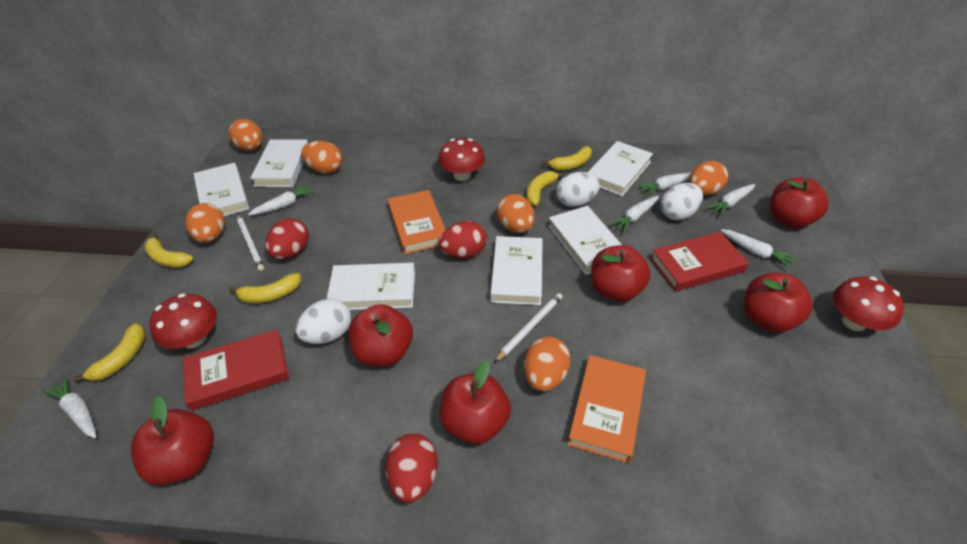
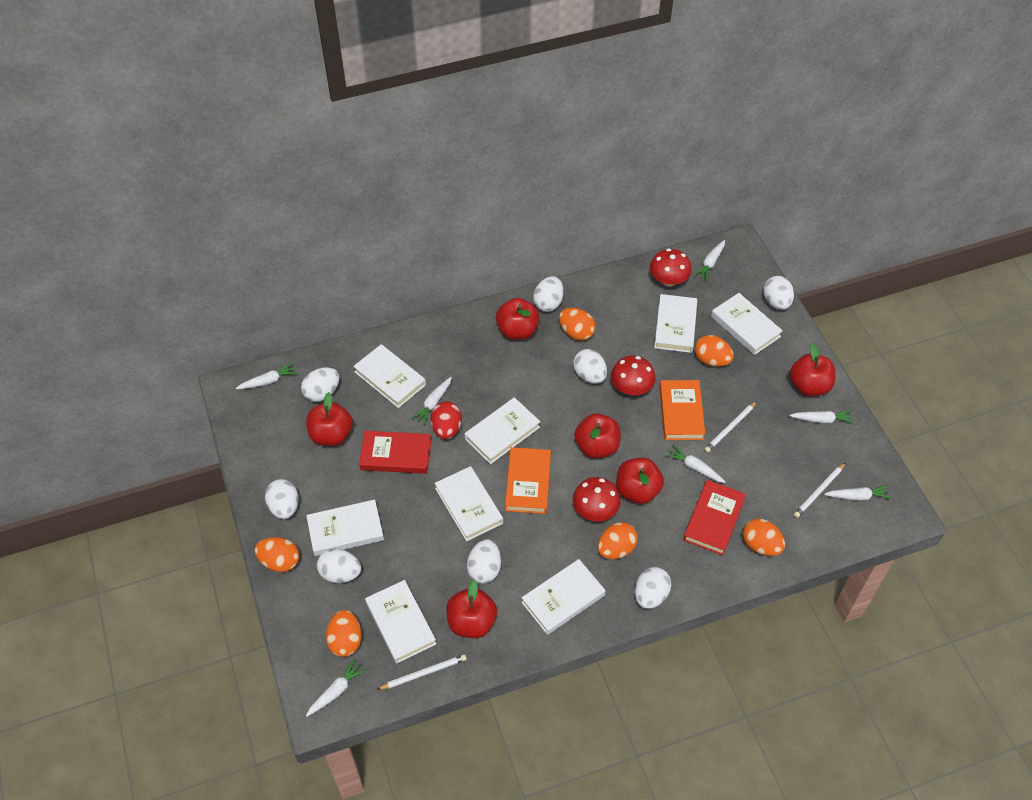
red egg: [265,218,309,259] [385,433,438,503] [439,221,487,258] = 3 -> [430,401,462,439] = 1
white book: [193,163,249,216] [250,139,308,187] [326,263,415,310] [490,236,543,305] [548,206,622,275] [587,141,653,196] = 6 -> [306,499,384,556] [353,344,426,408] [365,580,436,664] [435,466,503,541] [465,397,540,464] [521,559,605,635] [654,294,697,353] [711,293,783,355] = 8
white carrot: [43,376,97,438] [248,184,315,216] [610,196,659,233] [636,173,691,196] [706,184,755,217] [720,229,797,269] = 6 -> [236,362,297,389] [306,659,366,717] [411,377,452,425] [665,445,725,483] [694,240,725,281] [790,410,854,423] [824,485,892,501] = 7
white egg: [296,299,351,344] [556,172,600,207] [660,183,703,220] = 3 -> [265,479,299,519] [301,367,339,402] [317,548,361,583] [467,539,501,584] [533,276,563,312] [573,349,607,384] [635,567,671,609] [763,276,794,310] = 8
white pencil: [237,214,264,271] [494,293,563,363] = 2 -> [377,654,467,690] [705,401,757,452] [794,462,846,518] = 3
yellow banana: [73,323,146,382] [144,232,193,267] [229,273,301,303] [526,171,565,206] [542,146,592,170] = 5 -> none = 0

